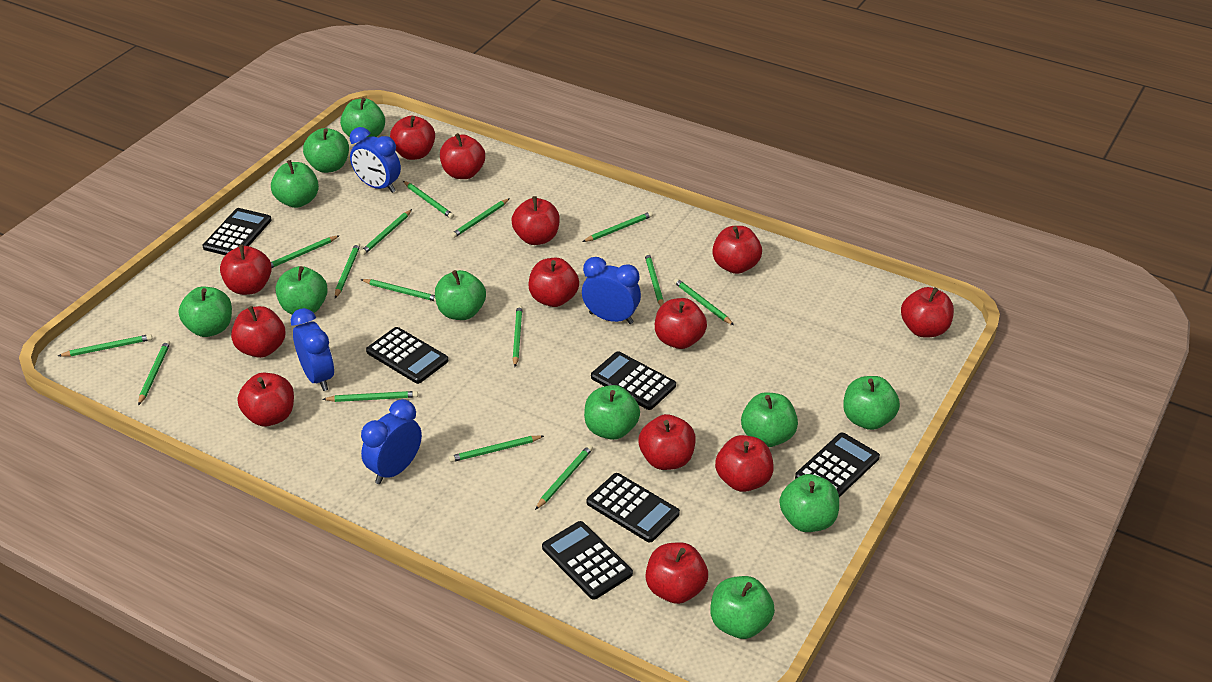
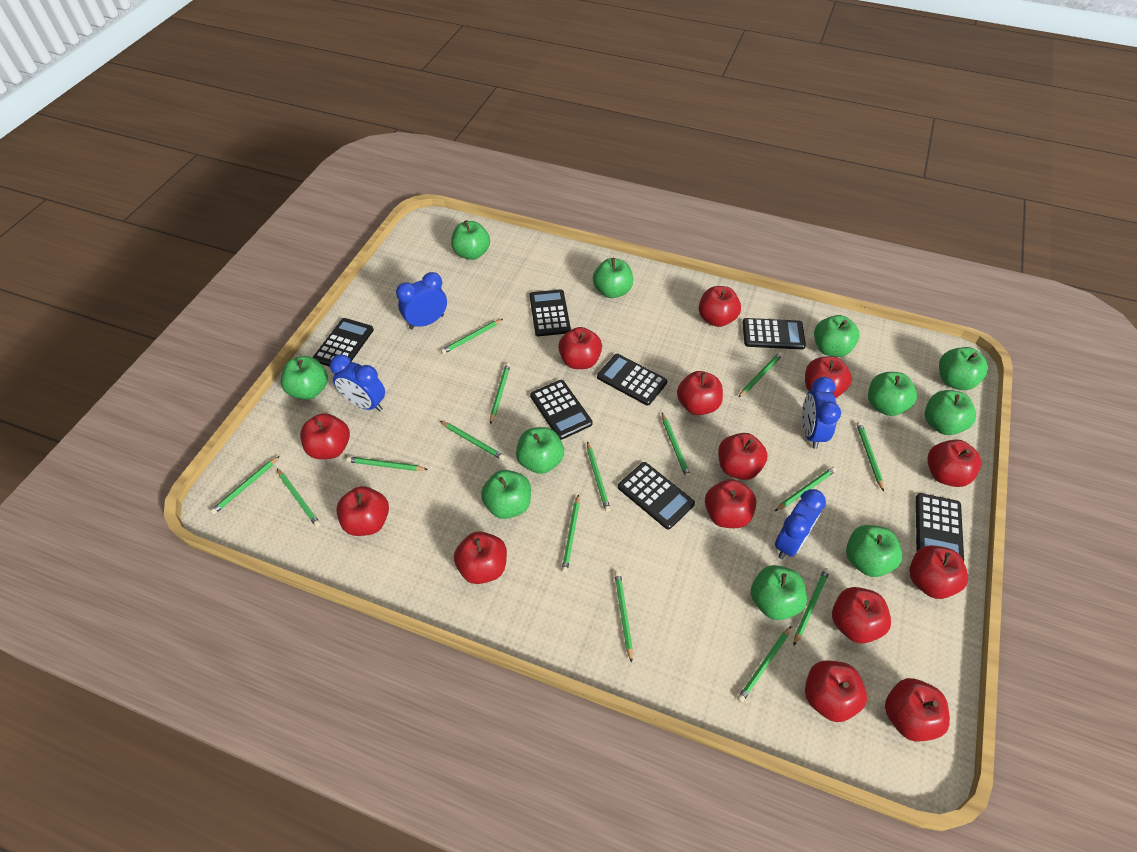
black calculator: [203,208,272,255] [366,327,448,384] [542,521,633,600] [586,473,680,542] [591,351,676,410] [795,433,880,497] = 6 -> [313,318,374,367] [530,289,571,336] [530,380,593,440] [597,354,667,406] [618,462,695,529] [742,318,806,349] [916,493,964,561] = 7
red apple: [220,245,272,295] [231,306,285,358] [237,373,294,426] [390,116,435,160] [440,133,485,179] [511,196,560,245] [529,258,579,307] [639,414,696,470] [645,542,708,604] [655,298,707,349] [712,226,762,274] [715,435,774,492] [901,287,954,337] = 13 -> [300,413,350,459] [336,486,389,536] [454,531,507,584] [558,327,602,369] [677,371,723,415] [698,286,741,327] [705,479,756,528] [718,433,768,480] [805,356,852,398] [805,661,867,722] [832,587,891,644] [885,678,950,741] [909,545,968,599] [927,439,981,487] = 14

